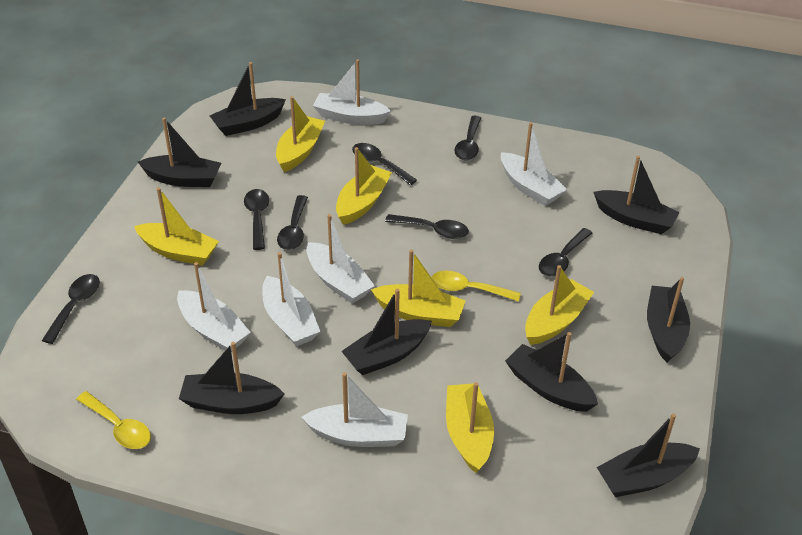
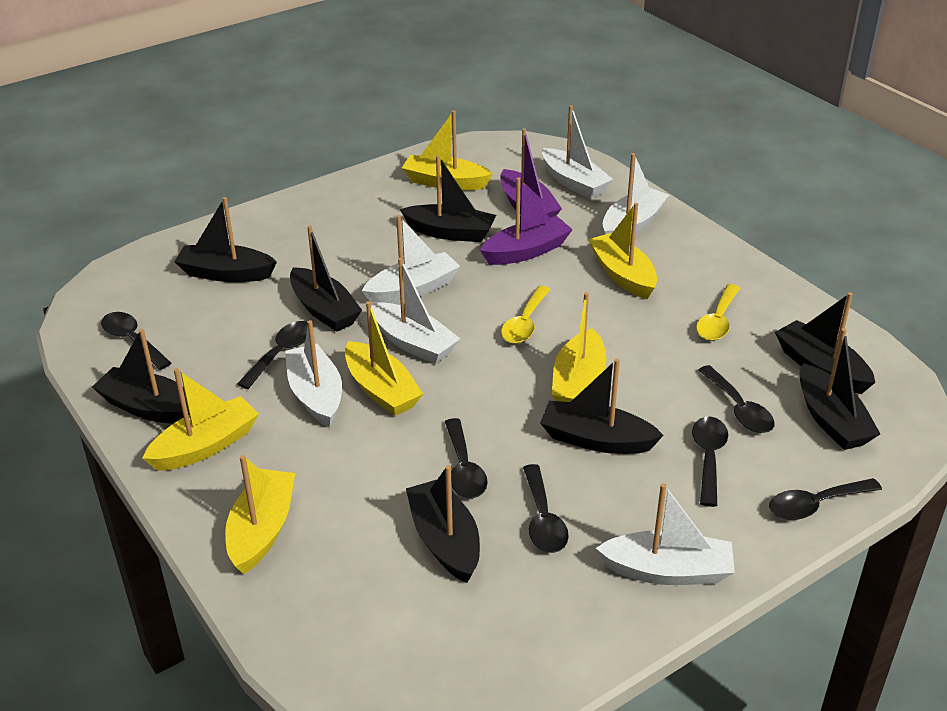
purple boat: none = 0 -> [480,177,573,265] [500,128,562,218] = 2

